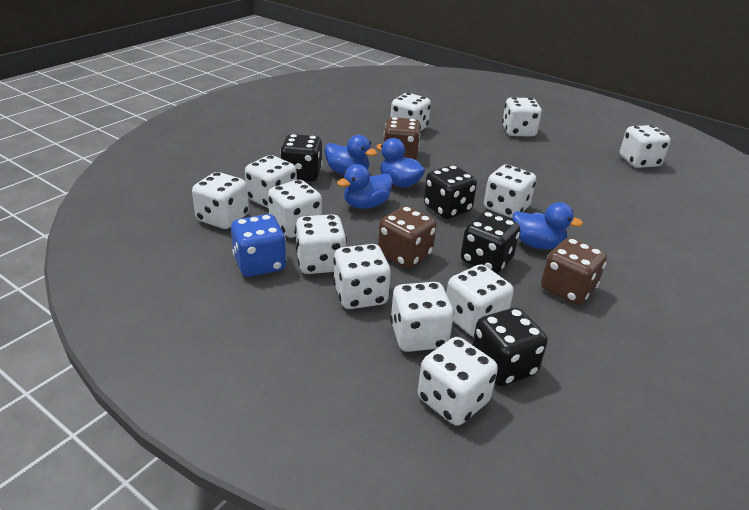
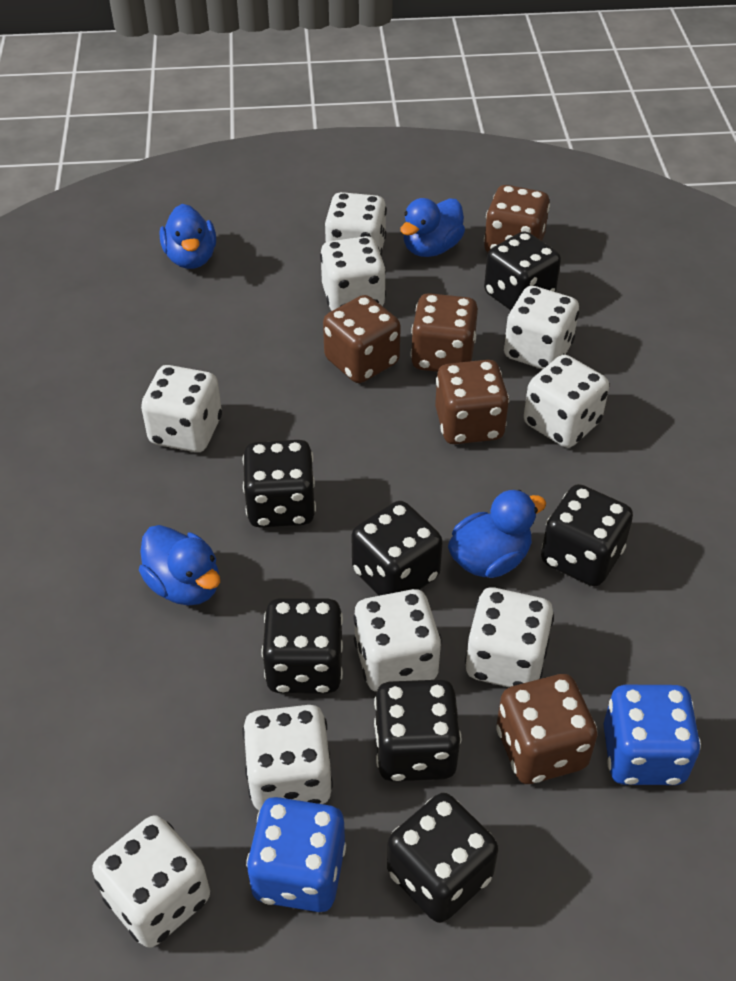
black dice: [280,134,323,182] [424,165,477,219] [461,211,520,274] [472,308,548,386] = 4 -> [243,440,316,527] [261,598,343,694] [352,501,443,596] [374,679,461,782] [387,793,498,923] [484,231,561,310] [541,484,633,586] = 7
blue dice: [231,214,287,277] = 1 -> [246,797,346,912] [603,685,701,785] = 2
brown dice: [378,206,436,268] [384,117,420,160] [541,238,607,305] = 3 -> [323,295,401,383] [410,293,478,372] [435,360,509,444] [484,185,550,252] [496,674,598,784] = 5
white dice: [192,172,249,229] [245,155,297,209] [268,180,322,238] [295,214,347,274] [333,244,391,309] [390,282,454,352] [391,93,431,131] [418,337,498,426] [446,265,514,337] [484,165,536,218] [502,97,542,137] [620,125,671,168] = 12 -> [92,815,210,948] [141,365,222,452] [243,705,333,811] [320,236,386,311] [325,192,387,256] [353,589,442,692] [465,587,554,687] [504,286,579,369] [524,355,609,448] = 9

